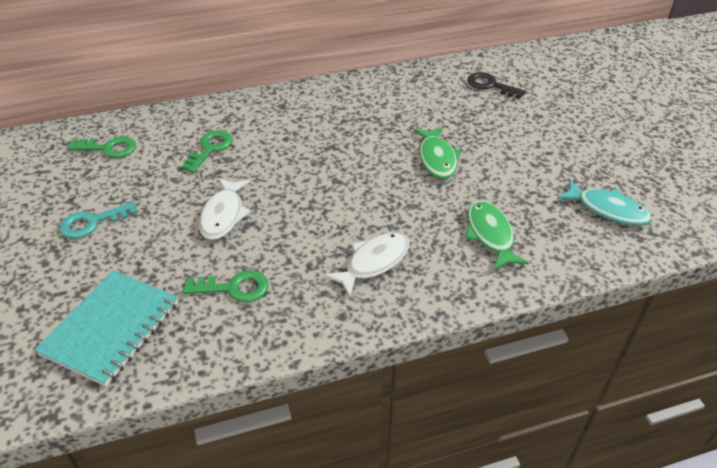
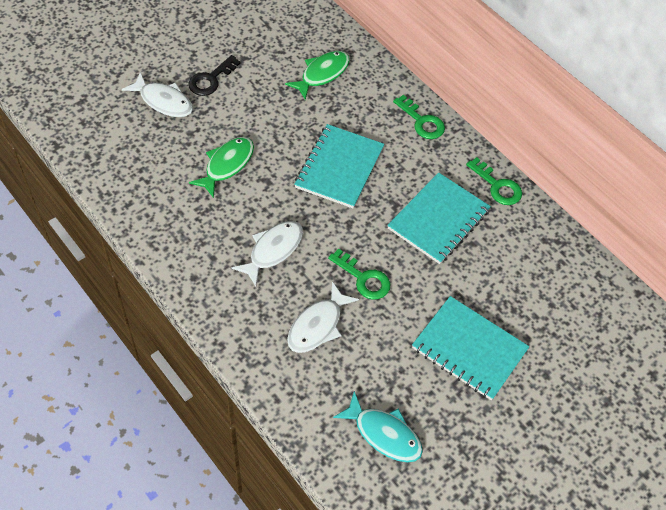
turquoise key: [59,201,138,239] = 1 -> none = 0
turquoise notebook: [35,270,178,387] = 1 -> [294,124,384,208] [388,172,491,264] [412,296,529,400] = 3
white fish: [199,178,251,240] [324,232,410,297] = 2 -> [122,72,193,117] [231,221,303,286] [287,282,359,353] = 3

